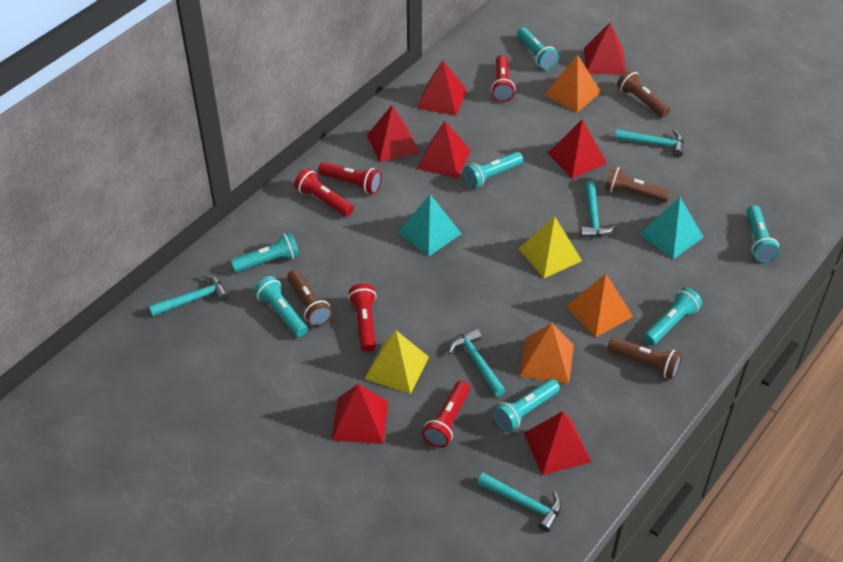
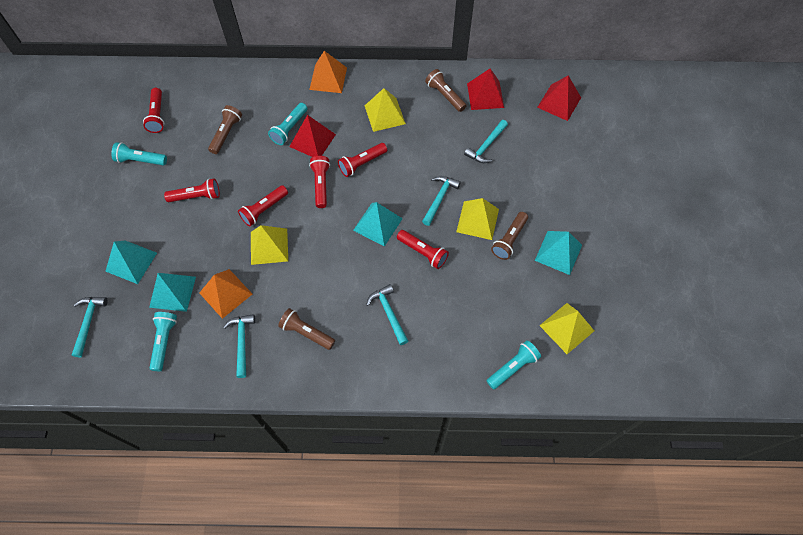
orange pyramid: [519,323,574,384] [545,54,601,113] [566,274,633,337] = 3 -> [200,269,252,319] [309,51,347,93] = 2
red flashlight: [294,168,354,216] [318,162,382,194] [348,283,376,352] [422,381,470,448] [491,55,515,102] = 5 -> [143,88,164,133] [164,178,220,202] [238,185,288,226] [309,156,330,208] [338,143,387,177] [397,230,449,269] = 6
red pyramid: [332,384,388,444] [367,105,420,162] [417,60,467,116] [417,121,471,179] [524,411,591,475] [548,119,607,179] [584,23,625,75] = 7 -> [289,115,336,157] [467,68,504,110] [537,76,581,121] = 3
turquoise flashlight: [230,232,300,273] [254,276,308,337] [463,152,523,189] [493,379,560,432] [517,28,559,70] [643,287,702,345] [746,205,780,262] = 7 -> [111,142,167,165] [150,312,177,371] [268,103,307,145] [487,340,541,390] = 4
turquoise pyramid: [398,194,462,256] [639,197,704,259] = 2 -> [106,240,157,284] [149,273,196,312] [353,202,403,247] [535,231,582,275] = 4
yellow pyramid: [364,331,429,394] [519,216,582,278] = 2 -> [251,225,288,265] [365,88,406,132] [456,198,499,240] [539,303,594,354] = 4

